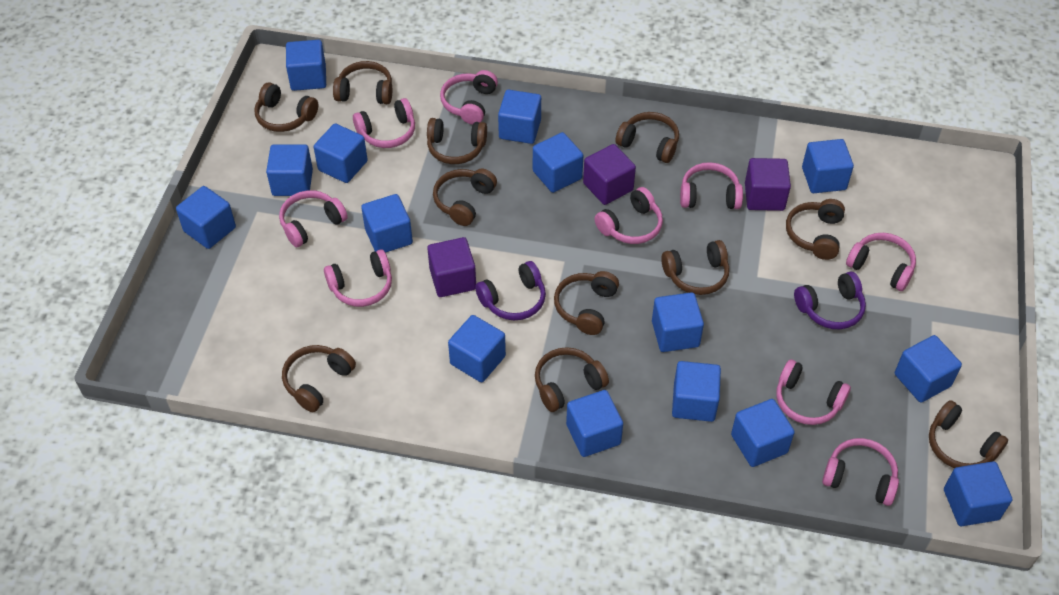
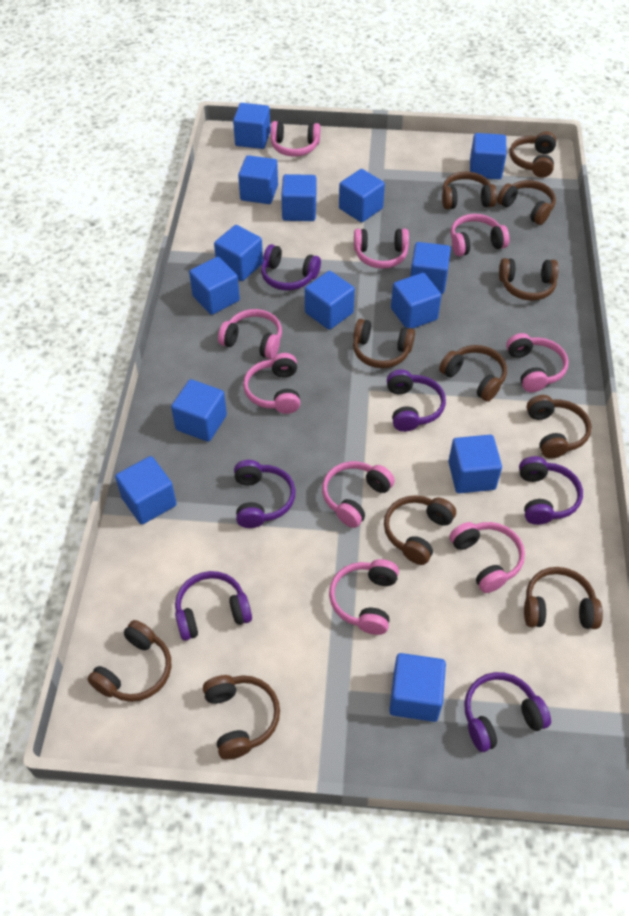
blue cube: [176,186,236,249] [266,144,313,196] [286,40,326,91] [314,123,368,183] [361,194,413,253] [448,315,506,382] [498,90,541,144] [533,132,583,193] [566,390,623,457] [652,292,704,352] [672,361,721,422] [731,399,795,467] [802,139,854,193] [895,335,962,403] [944,461,1012,526] = 15 -> [115,456,177,524] [171,379,227,442] [189,257,240,315] [214,225,263,281] [233,103,271,149] [238,155,278,204] [281,174,316,221] [305,271,355,330] [339,169,385,222] [389,653,446,722] [391,273,442,328] [410,242,451,294] [448,435,502,493] [470,133,507,179] = 14
purple cube: [427,237,476,297] [583,144,636,205] [745,158,791,211] = 3 -> none = 0
purple headphones: [475,261,546,320] [794,272,866,329] = 2 -> [175,571,252,641] [234,460,296,528] [261,244,321,290] [387,370,446,432] [464,672,551,752] [519,456,583,525] = 6

